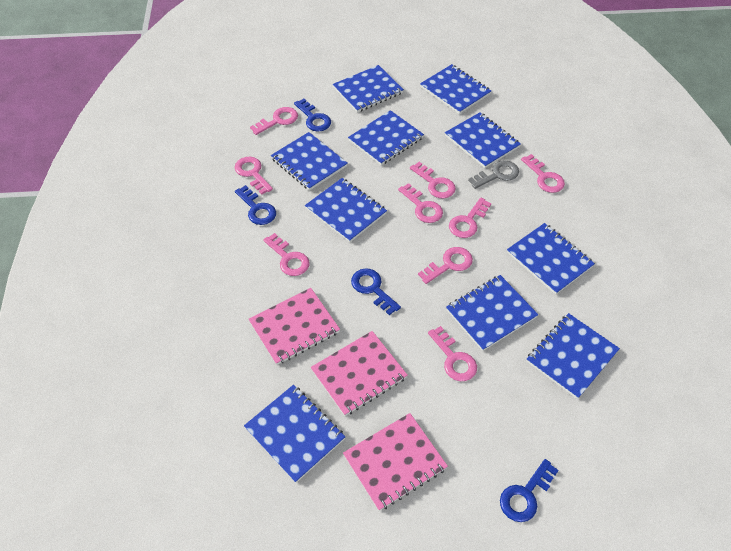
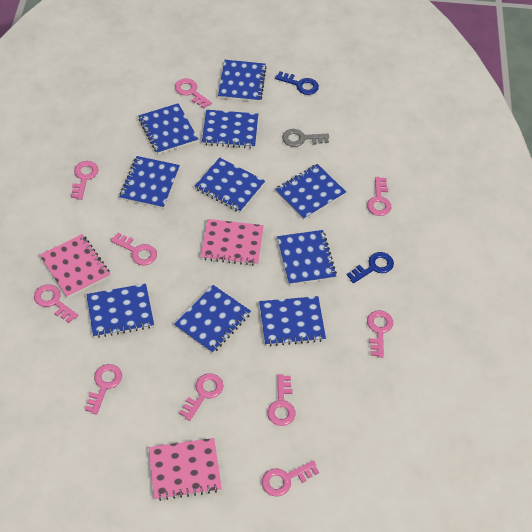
blue key: [235,185,276,225] [294,99,331,131] [351,268,401,315] [500,459,559,522] = 4 -> [275,71,319,95] [347,252,394,284] = 2
pink key: [235,157,273,195] [250,107,298,135] [263,233,309,276] [398,183,443,223] [410,162,456,199] [418,247,473,284] [428,326,477,381] [449,198,491,238] [521,154,565,193] = 9 -> [34,284,78,323] [71,161,99,200] [85,364,122,415] [110,233,157,266] [175,78,212,109] [179,373,223,421] [262,460,319,497] [267,374,296,426] [367,177,391,216] [367,310,393,358] = 10

